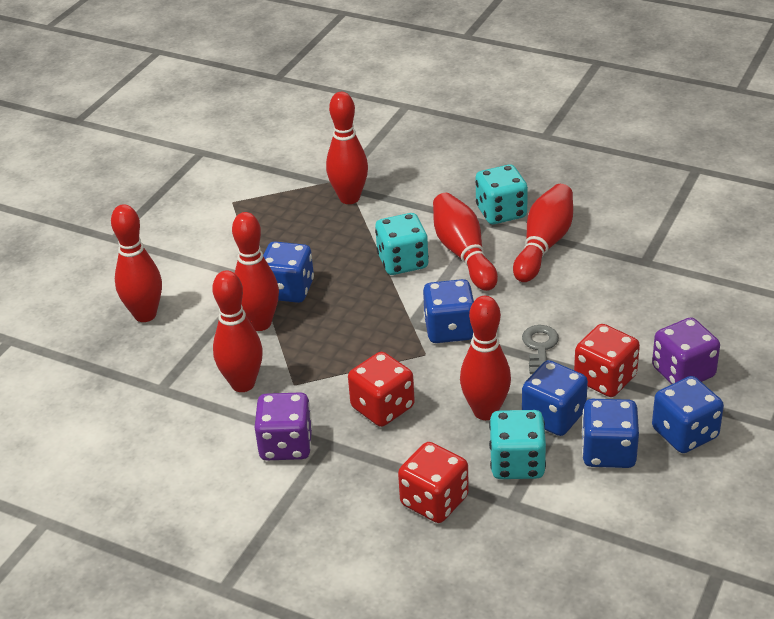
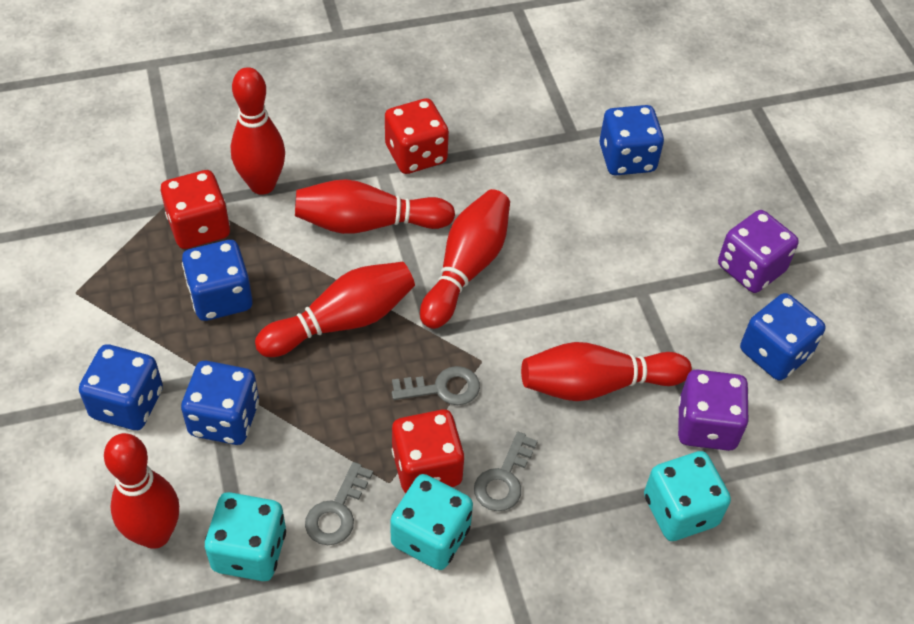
grey key: [522,325,559,374] = 1 -> [305,462,373,545] [392,366,480,405] [474,432,538,511] = 3
red bowling pin: [111,204,162,322] [213,270,263,392] [232,212,279,331] [326,92,368,204] [433,193,498,291] [460,296,511,420] [513,184,573,282] = 7 -> [104,433,179,549] [231,67,285,195] [255,262,415,357] [295,179,455,234] [420,189,510,329] [521,342,692,401] = 6

